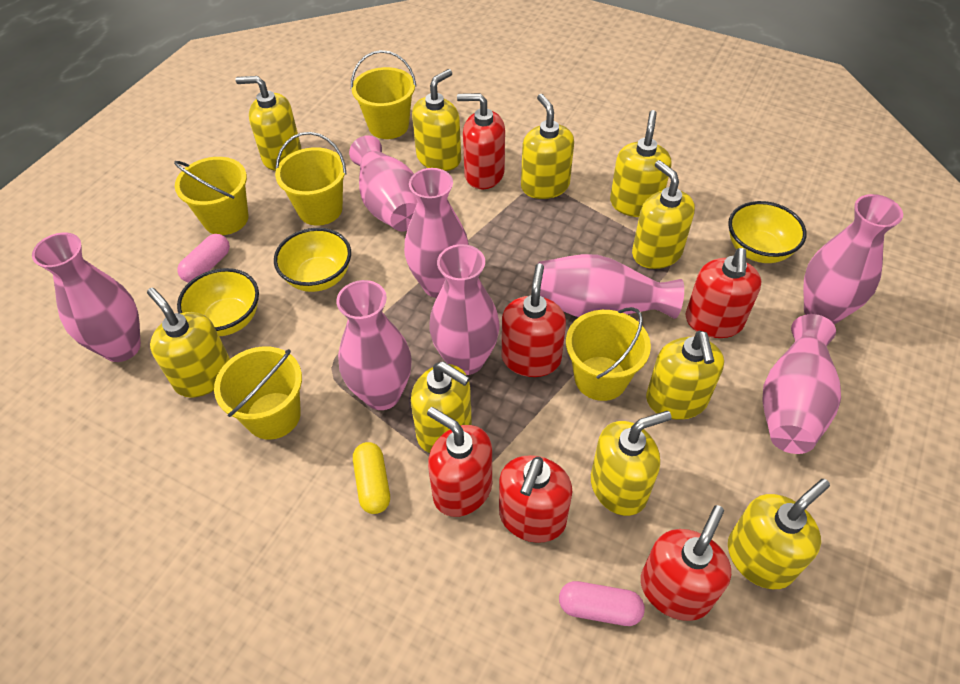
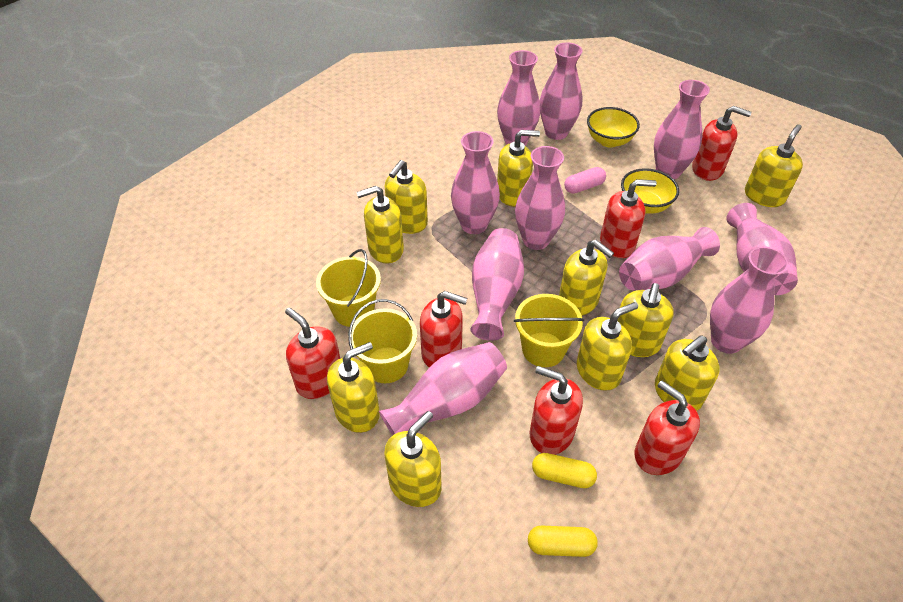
pink capsule: [177,234,230,283] [559,581,645,626] = 2 -> [564,167,606,194] = 1
pink vase: [32,233,141,362] [336,280,412,410] [349,135,418,232] [404,168,469,298] [429,244,500,375] [538,254,684,319] [762,314,841,454] [803,194,903,325] = 8 -> [379,342,507,435] [451,131,500,234] [470,228,524,341] [497,50,540,146] [515,146,565,250] [540,42,583,140] [619,227,720,290] [654,80,710,179] [710,246,789,354] [727,203,798,295] = 10
yellow bowl: [177,268,259,336] [274,228,351,292] [728,201,806,263] = 3 -> [587,107,640,147] [621,168,679,214] = 2
yellow bucket: [174,157,248,235] [214,346,302,440] [275,132,346,226] [351,50,416,139] [566,307,651,401] = 5 -> [316,249,381,327] [348,299,417,383] [514,294,584,367] = 3
yellow capsule: [353,442,390,514] = 1 -> [528,526,598,557] [532,453,597,488] = 2

